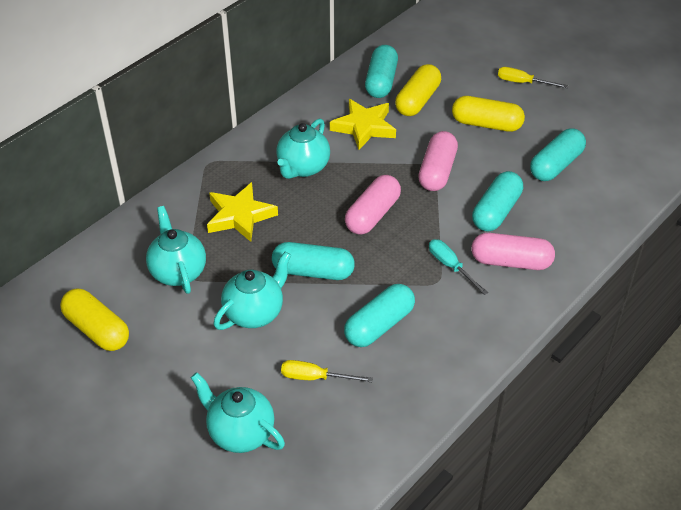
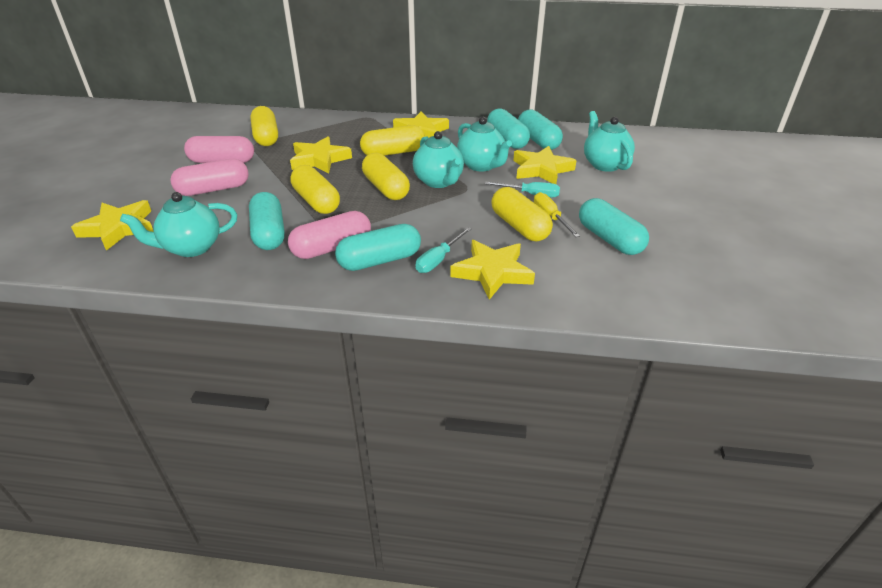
turquoise screwdriver: [429,239,488,295] = 1 -> [416,227,472,273] [485,182,560,198] = 2
yellow capsule: [60,288,129,351] [395,64,441,116] [452,96,525,132] = 3 -> [250,106,278,146] [290,165,340,214] [360,125,425,156] [362,153,410,200] [491,187,553,241] = 5
yellow screwdriver: [281,360,373,382] [498,67,568,88] = 2 -> [534,192,580,237] = 1
yellow star: [207,182,278,242] [330,99,396,150] = 2 -> [71,200,153,251] [290,136,352,173] [393,111,449,137] [450,240,535,300] [513,146,577,184] = 5

